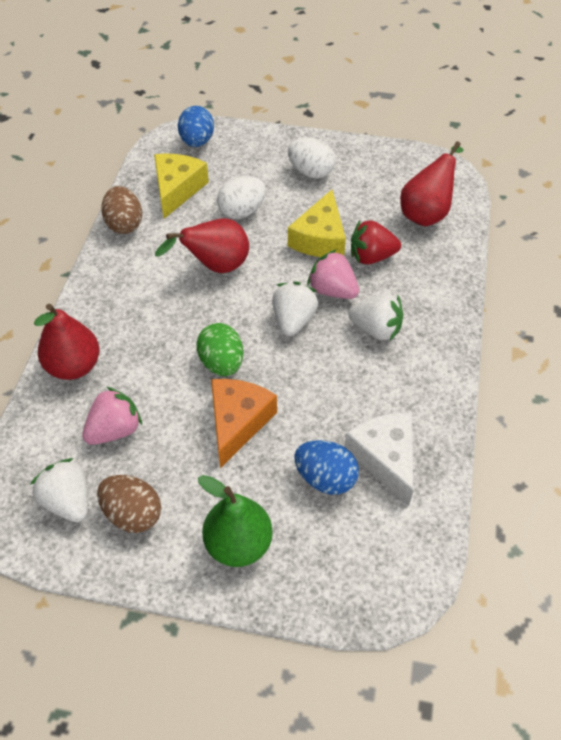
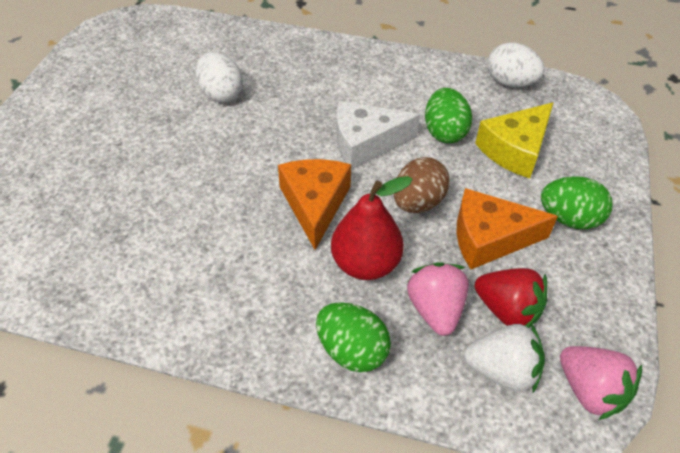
blue egg: [178,106,214,147] [294,440,359,495] = 2 -> none = 0
brown egg: [97,475,161,533] [101,186,142,234] = 2 -> [394,157,450,213] = 1
green egg: [196,323,243,376] = 1 -> [316,302,391,372] [425,88,472,143] [541,176,613,229] = 3
green pear: [198,475,273,567] = 1 -> none = 0
orange cheese: [211,379,277,468] = 1 -> [278,159,351,250] [456,188,558,269] = 2
red pear: [34,304,100,380] [155,218,249,273] [400,141,463,226] = 3 -> [331,176,413,280] = 1
white strawberry: [30,458,88,522] [272,282,318,336] [349,294,403,341] = 3 -> [464,323,545,392] = 1
yellow cheese: [154,153,209,219] [288,190,346,257] = 2 -> [475,102,554,179] = 1

